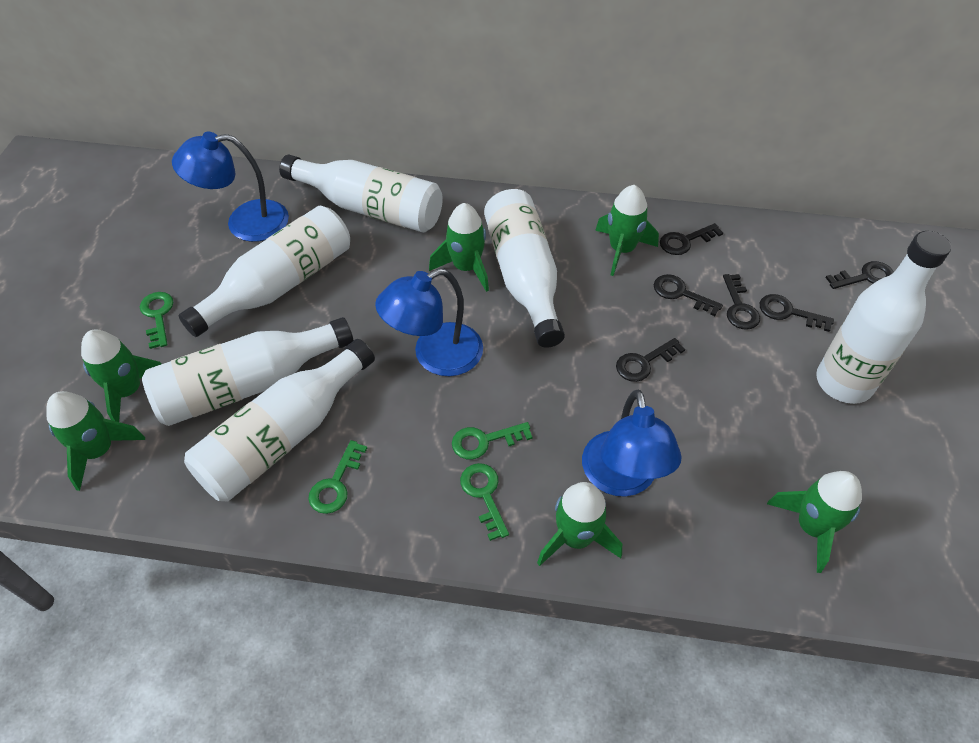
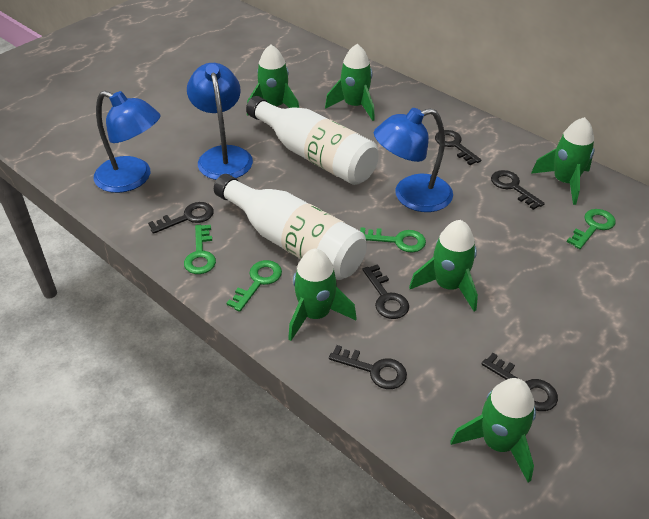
white bottle: [142,317,354,426] [179,206,350,337] [184,339,375,502] [279,154,443,233] [484,189,565,348] [816,231,951,404] = 6 -> [214,174,367,280] [246,96,379,185] = 2

